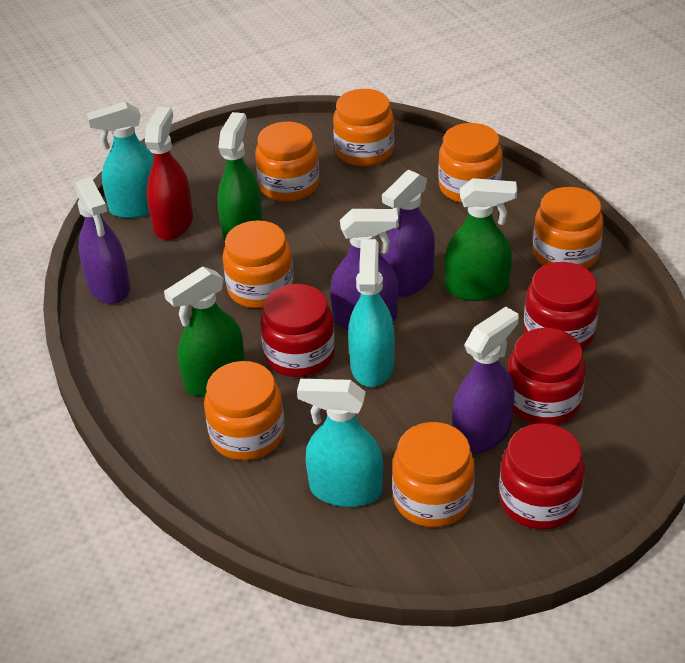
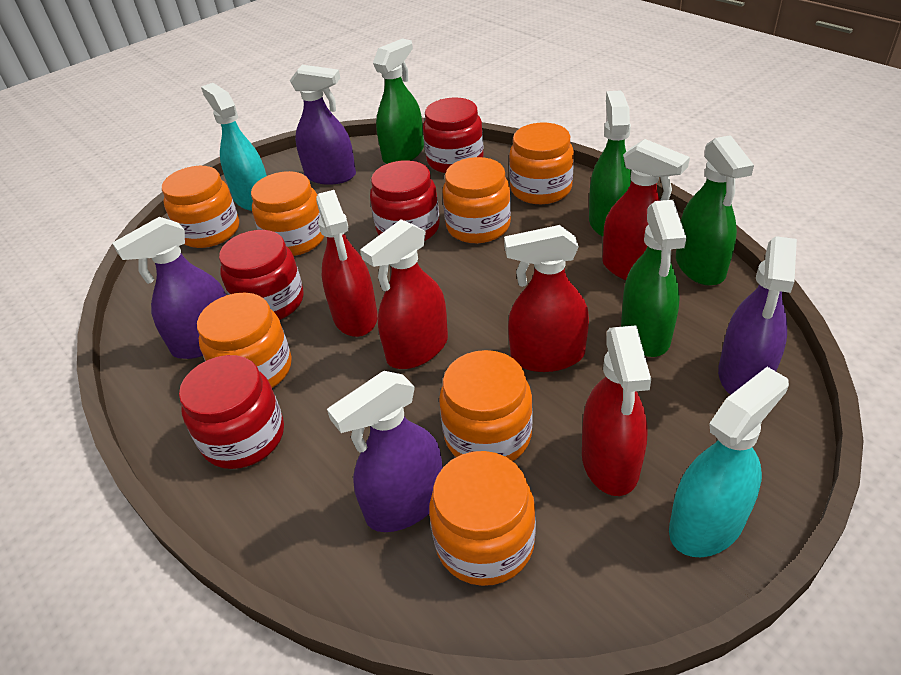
green spray bottle: [164,266,245,396] [217,112,263,241] [444,178,517,301] = 3 -> [373,38,424,164] [589,90,631,237] [621,200,686,357] [676,135,754,286] = 4
red spray bottle: [145,107,193,240] = 1 -> [316,190,378,337] [360,219,448,369] [504,225,589,372] [582,325,651,496] [602,139,690,280] = 5
turquoise spray bottle: [87,101,154,218] [297,379,383,507] [348,239,395,387] = 3 -> [201,83,267,211] [669,367,789,557] = 2

